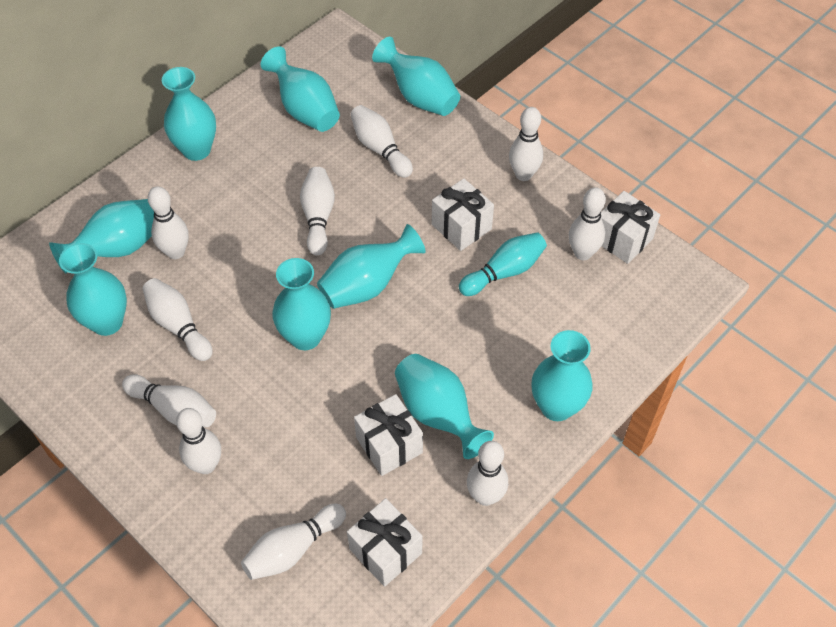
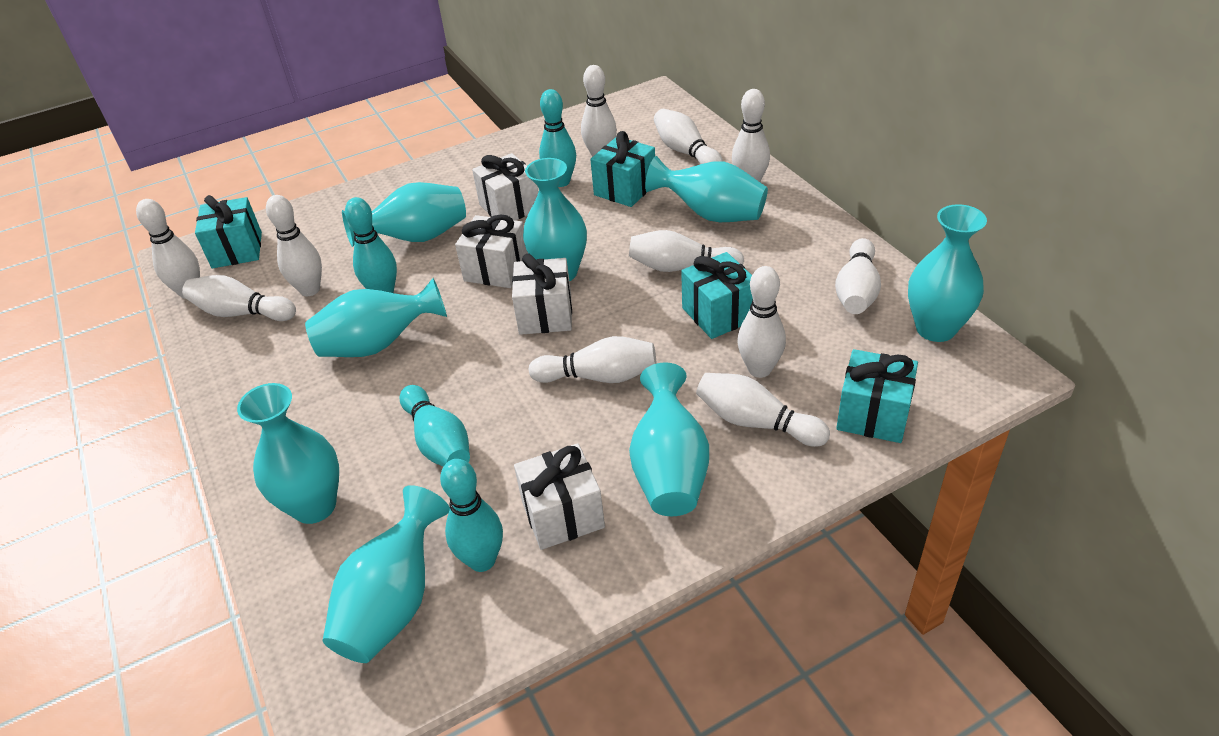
turquoise bowling pin: [459,232,547,296] = 1 -> [345,197,397,293] [399,385,470,467] [440,459,503,572] [539,89,576,187] = 4
turquoise gift: none = 0 -> [195,195,262,268] [590,131,655,207] [681,252,753,339] [836,349,918,443] = 4
turquoise vase: [49,199,154,273] [59,243,127,336] [162,67,216,161] [261,47,340,132] [272,258,331,350] [317,224,426,309] [372,37,460,116] [395,354,494,459] [532,330,593,421] = 9 -> [237,383,339,524] [305,278,447,357] [322,485,450,663] [342,182,466,247] [523,158,587,281] [629,362,709,516] [645,156,768,222] [908,204,987,342] = 8
white bowling pin: [122,374,216,427] [142,278,213,361] [147,186,189,259] [176,408,221,474] [241,504,346,580] [300,167,335,255] [350,105,413,178] [467,441,508,506] [509,107,543,181] [569,187,606,260] = 10 -> [136,199,200,299] [182,275,296,321] [266,195,322,296] [529,336,656,383] [581,65,617,157] [629,230,744,272] [654,109,723,164] [696,373,830,447] [732,89,770,182] [737,266,786,378] [835,238,881,314] = 11

